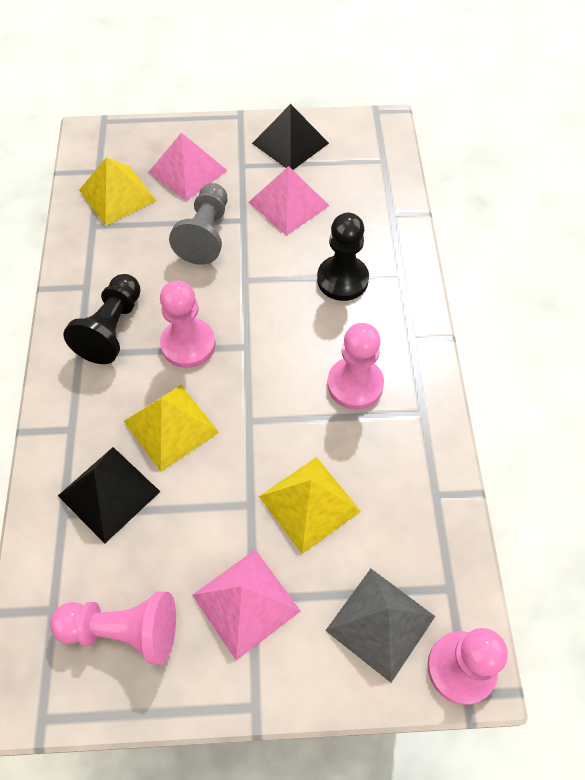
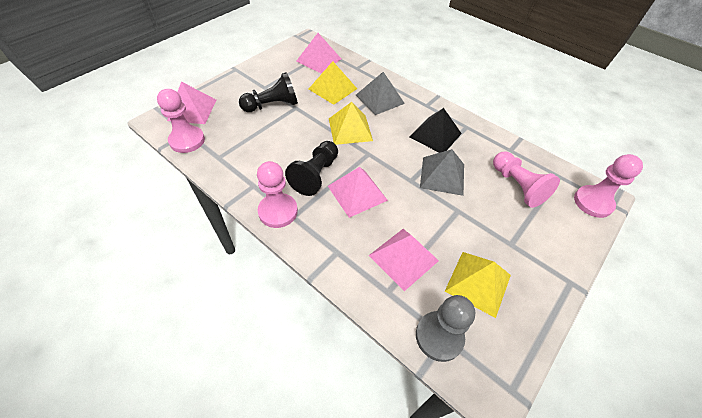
black pyramid: [58,447,160,543] [252,104,329,170] = 2 -> [409,108,462,153] = 1
grey pyramid: [325,569,435,683] = 1 -> [356,72,405,115] [420,149,464,196] = 2
pink pyramid: [149,132,228,201] [192,549,300,660] [248,166,329,236] = 3 -> [167,82,217,124] [296,33,341,73] [328,167,388,218] [368,229,439,291] = 4

